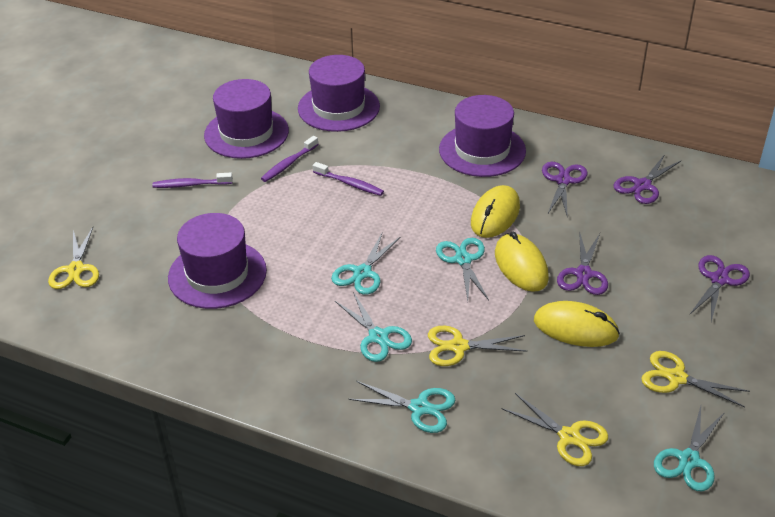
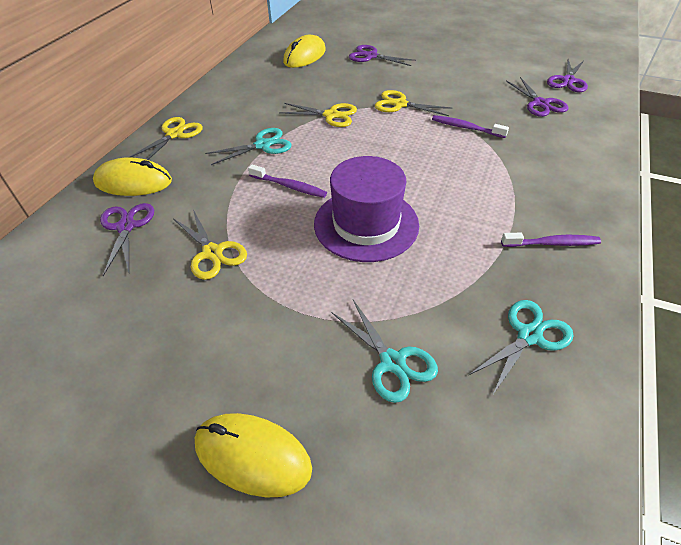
purple hat: [168,213,267,309] [204,79,289,159] [298,55,380,132] [439,95,526,177] = 4 -> [314,156,419,262] = 1
turquoise scissors: [331,232,400,295] [335,292,412,362] [349,381,455,433] [436,238,489,301] [654,406,725,491] = 5 -> [205,128,292,165] [332,300,438,403] [469,300,574,396] = 3

